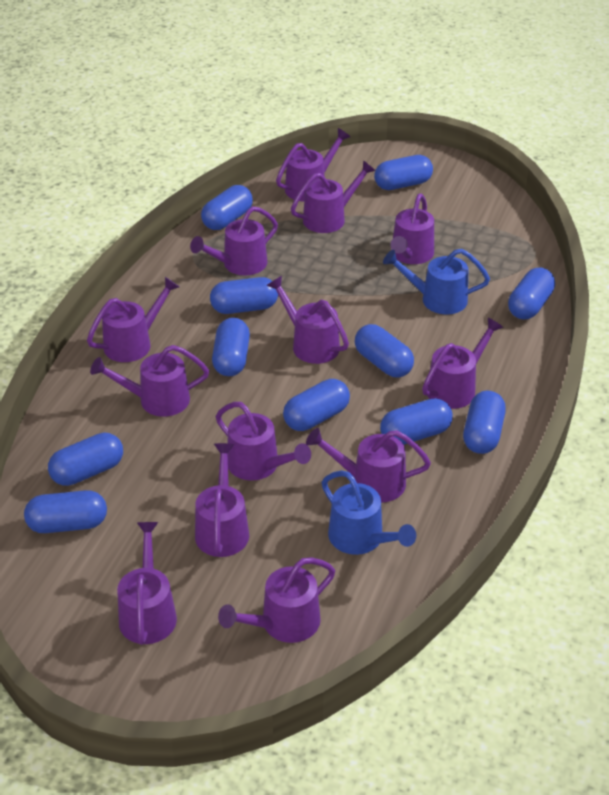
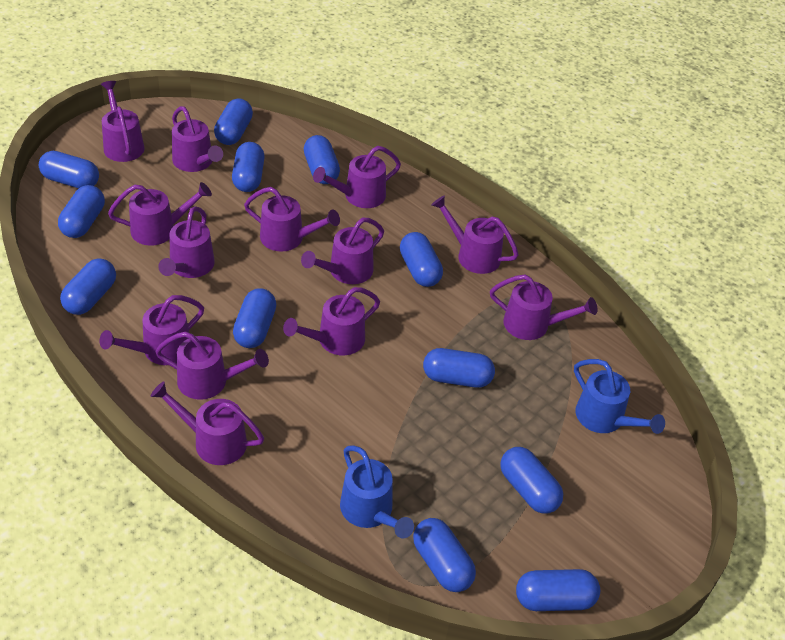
blue capsule: [24,490,107,533] [48,433,123,486] [201,185,253,230] [210,277,278,314] [212,318,250,376] [283,379,350,431] [355,324,414,378] [374,155,433,190] [380,398,453,445] [463,391,506,454] [508,267,555,320] = 11 -> [39,151,99,188] [58,185,105,238] [60,259,116,315] [214,98,253,145] [232,142,265,192] [233,288,276,348] [304,135,340,184] [400,232,443,287] [413,518,476,592] [423,348,495,388] [500,447,563,514] [516,569,600,611] = 12

